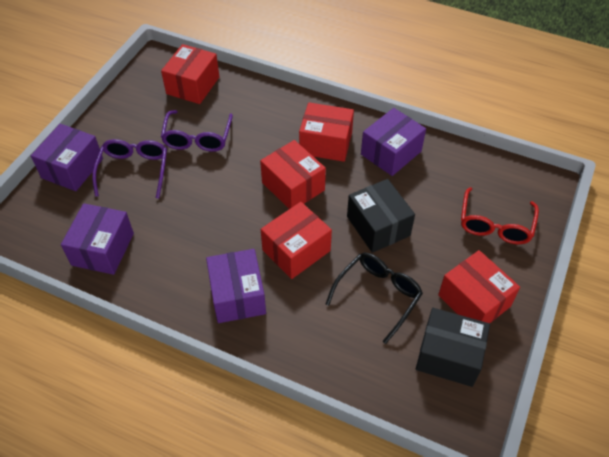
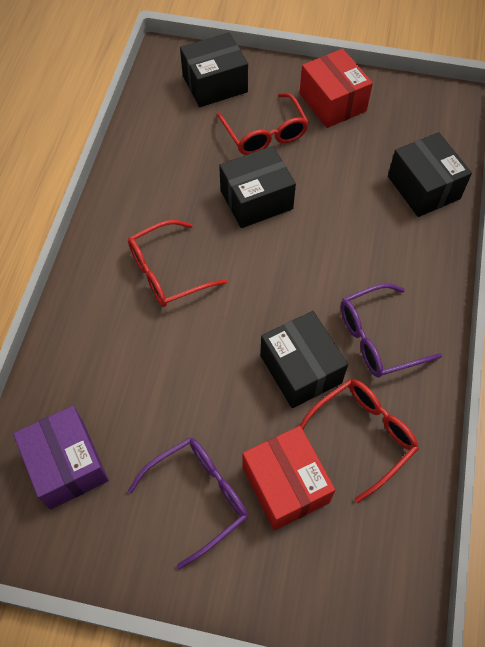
black box: [347,179,415,253] [416,308,490,387] = 2 -> [180,32,248,107] [219,146,296,228] [260,311,348,408] [388,132,472,217] = 4
black glasses: [326,253,423,344] = 1 -> none = 0
purple box: [31,124,103,191] [61,203,134,275] [206,249,266,323] [361,108,426,176] = 4 -> [13,406,109,510] = 1
red box: [161,44,219,104] [260,140,326,209] [261,202,332,279] [299,102,354,162] [438,250,520,323] = 5 -> [243,426,335,531] [300,48,373,128] = 2
red glasses: [461,187,539,244] = 1 -> [128,220,227,307] [217,93,309,155] [300,379,419,503] = 3

